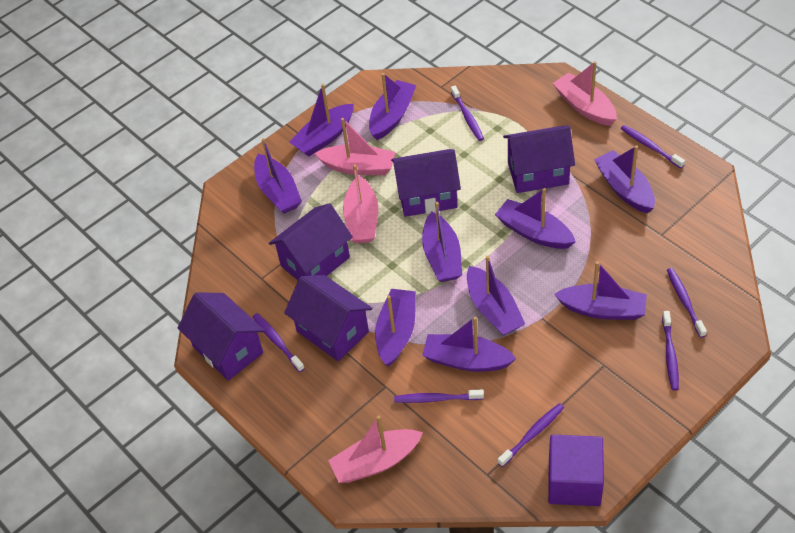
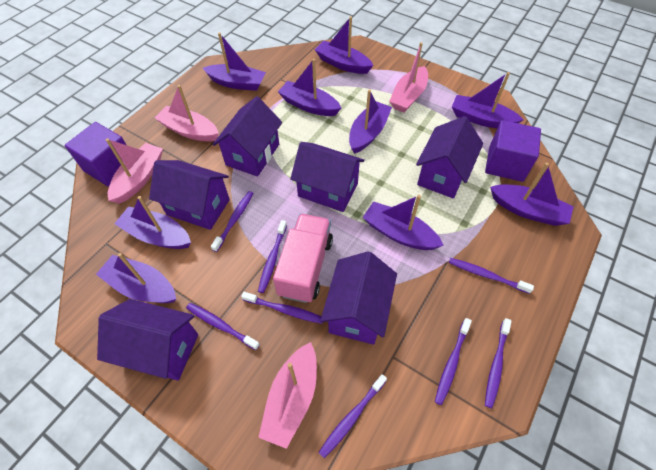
pink truck: none = 0 -> [273,214,333,303] = 1
purple boat: [254,138,302,214] [289,84,354,156] [369,73,416,140] [375,289,416,367] [422,202,462,282] [422,317,517,372] [467,256,525,335] [495,188,576,249] [554,261,647,320] [594,145,655,213] = 10 -> [96,253,176,303] [114,196,191,249] [203,32,266,91] [278,59,341,116] [315,16,374,74] [349,89,392,154] [362,195,444,250] [452,72,523,128] [490,162,574,226] = 9
purple cube: [548,435,604,506] = 1 -> [65,122,126,186] [485,120,541,182] = 2
purple house: [178,292,265,381] [269,203,353,280] [284,275,372,361] [391,149,461,217] [503,125,575,193] = 5 -> [97,299,198,381] [149,160,230,230] [213,96,282,177] [290,142,365,212] [320,251,397,345] [416,116,483,199] = 6
purple toothbrush: [253,313,305,372] [394,390,484,403] [451,86,484,141] [497,403,564,467] [621,125,685,168] [662,311,679,390] [667,268,707,338] = 7 -> [186,303,260,350] [211,191,253,252] [241,292,323,324] [258,220,287,293] [318,374,387,458] [435,318,472,405] [449,258,534,294] [485,318,512,408] = 8

